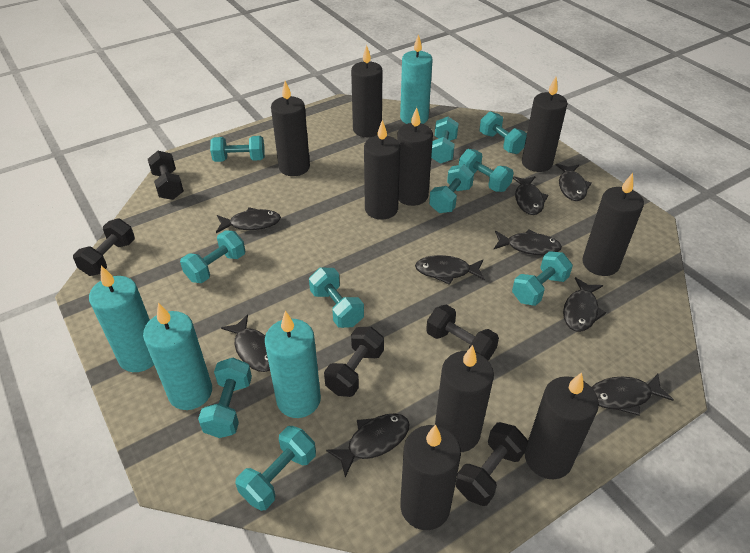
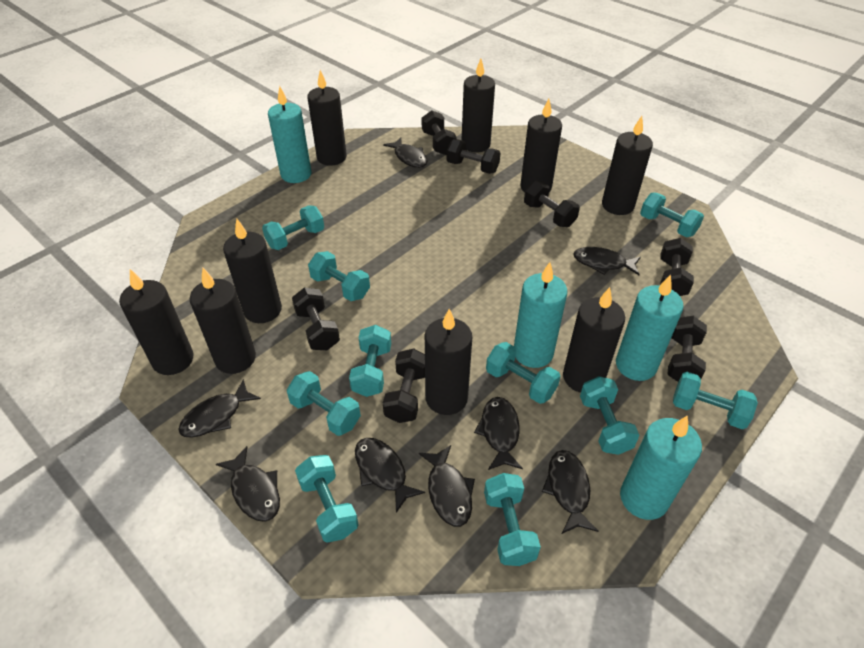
black dumbbell: [73,218,135,276] [148,151,184,200] [324,327,384,397] [426,304,499,361] [456,422,528,506] = 5 -> [292,288,340,350] [383,348,425,423] [422,110,456,155] [447,139,500,174] [524,181,580,227] [660,238,694,296] [667,316,707,382] = 7
black fish: [216,207,281,233] [221,314,270,372] [326,413,410,477] [415,255,485,285] [494,229,562,255] [513,176,548,215] [556,164,592,201] [563,277,606,332] [592,374,674,416] = 9 -> [178,379,261,438] [216,446,280,522] [355,438,425,513] [383,138,427,168] [419,445,475,527] [474,397,523,470] [542,450,599,534] [573,247,641,275] = 8

